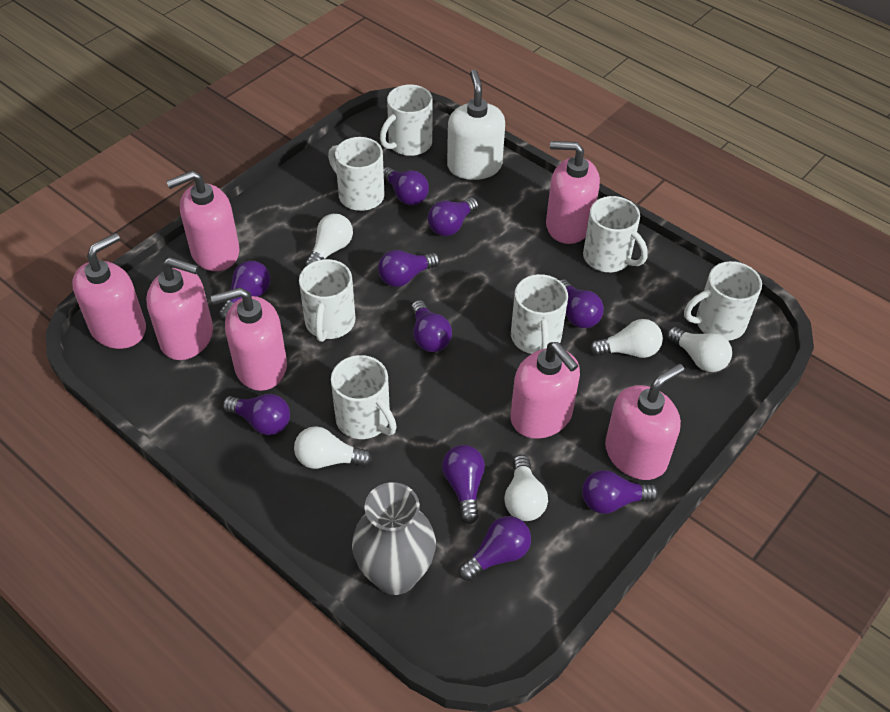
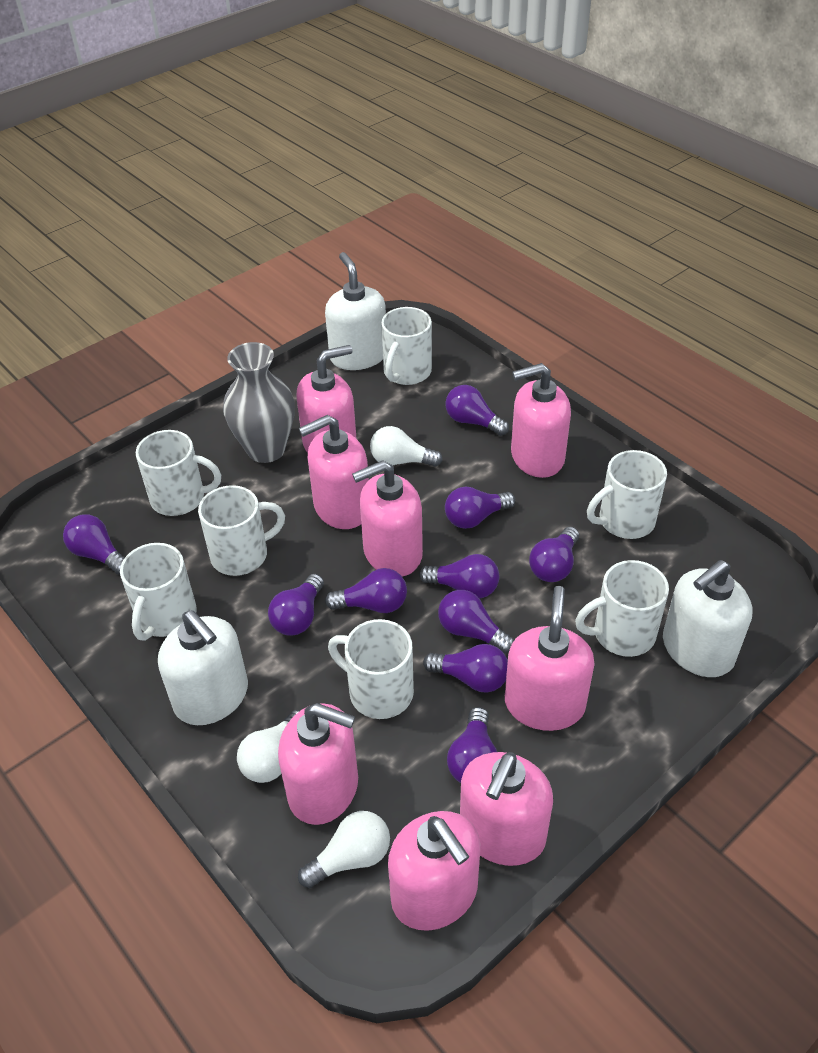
pink soap dispenser: [72,233,146,349] [146,257,213,360] [166,171,240,271] [211,288,287,391] [511,342,580,439] [546,141,600,244] [605,364,684,480] = 7 -> [278,703,358,825] [297,345,357,453] [299,415,369,529] [352,460,423,577] [388,811,480,931] [460,752,553,866] [505,586,595,731] [511,363,571,478] = 8
white light bulb: [294,426,373,469] [305,214,353,266] [504,455,548,521] [590,319,663,358] [667,327,732,372] = 5 -> [237,710,300,783] [298,811,390,888] [370,426,443,467] = 3
white soap dispenser: [447,70,505,180] = 1 -> [158,610,248,725] [325,252,386,370] [663,560,752,677] = 3

